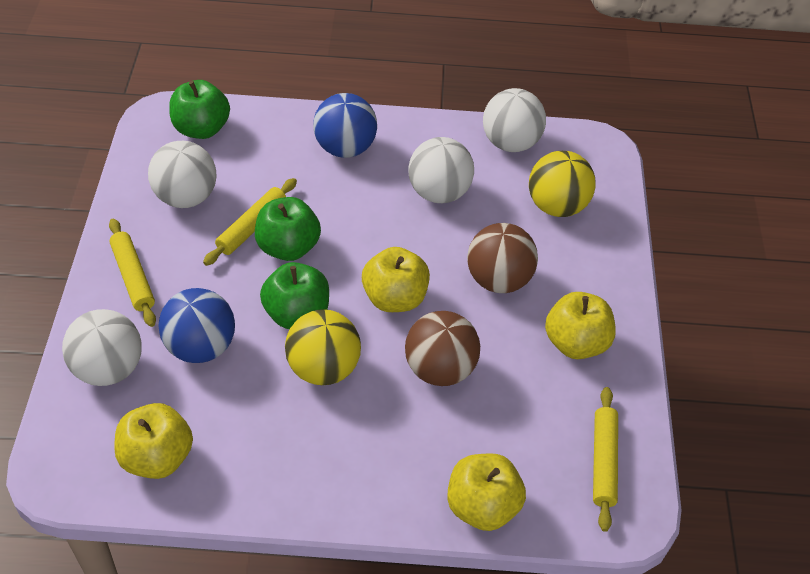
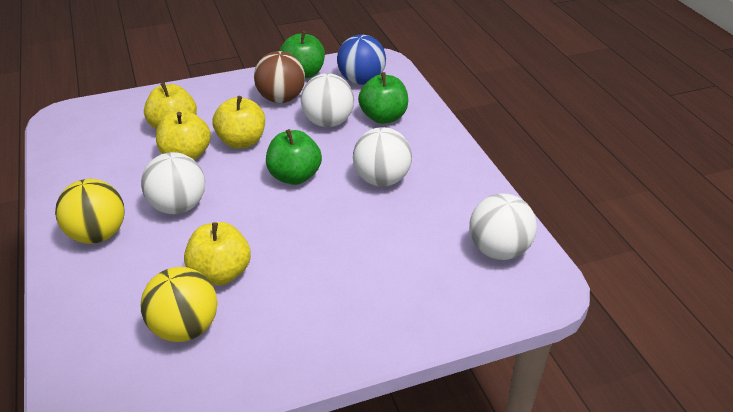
blue ball: [158,288,235,363] [313,93,377,158] = 2 -> [337,35,386,85] = 1
brown ball: [405,311,480,386] [467,223,538,293] = 2 -> [254,51,305,103] = 1
yellow rolling pin: [109,219,156,327] [203,178,297,266] [593,387,618,532] = 3 -> none = 0

